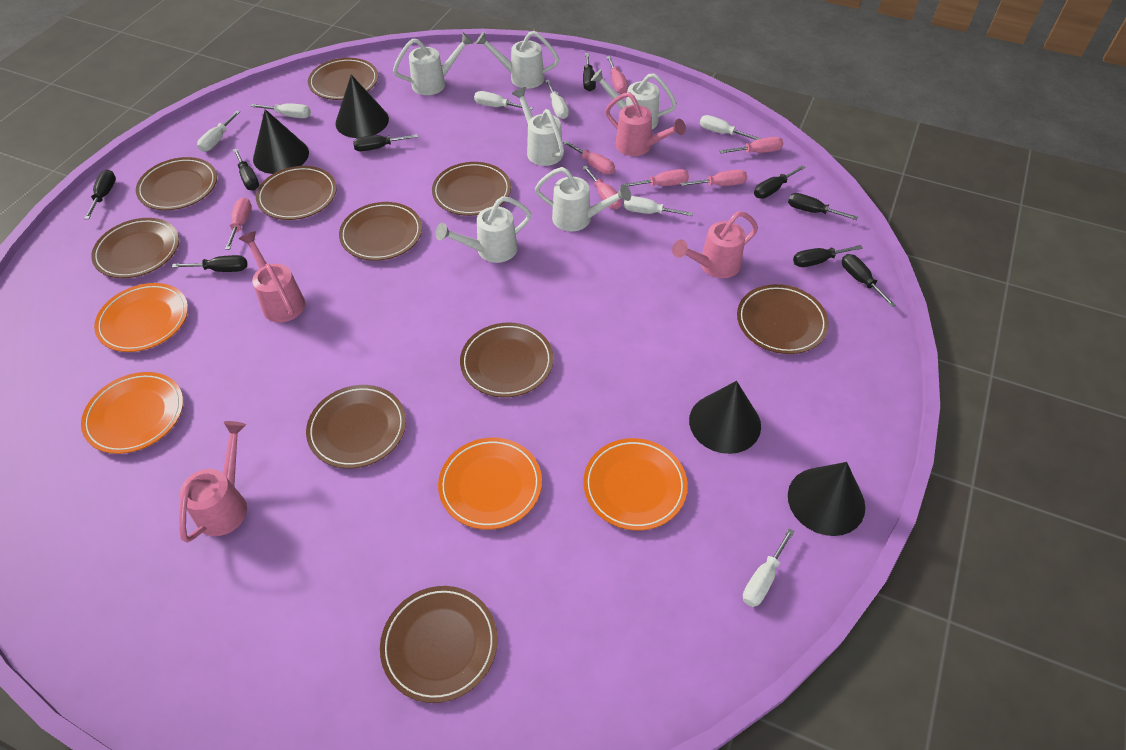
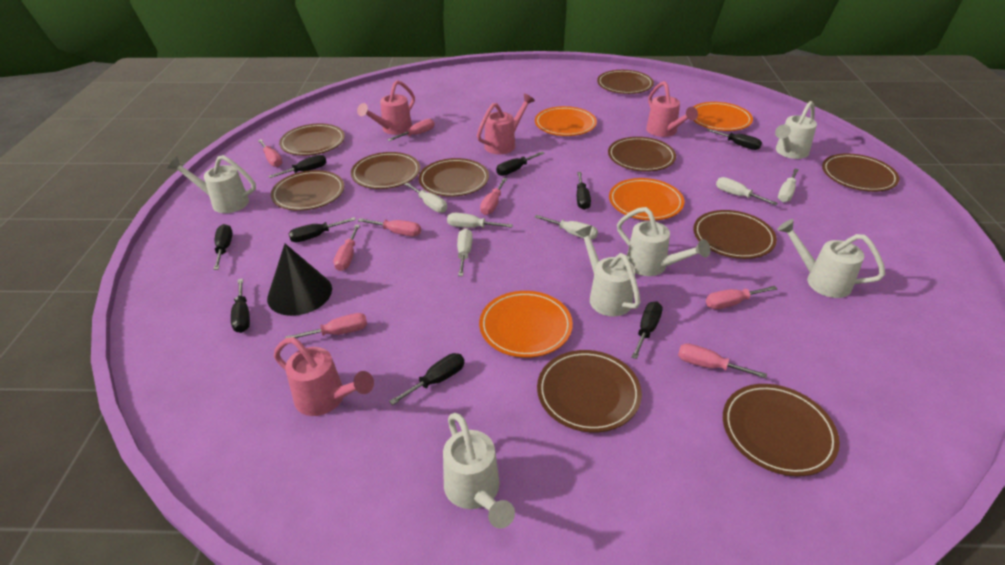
black cone: [253,109,309,174] [335,75,389,138] [689,381,761,454] [788,462,865,536] = 4 -> [267,244,332,316] = 1
pink screwdriver: [225,197,252,250] [563,141,615,175] [582,166,622,209] [606,56,628,94] [625,169,689,187] [681,170,747,186] [720,137,783,154] = 7 -> [258,139,282,167] [285,313,368,338] [334,225,360,271] [358,218,421,236] [387,119,435,141] [480,178,507,215] [678,343,767,378] [706,286,777,309] = 8
white screwdriver: [197,111,240,152] [250,103,311,118] [474,91,533,110] [545,80,569,119] [624,196,693,216] [700,115,761,140] [743,528,795,607] = 7 -> [404,183,447,213] [447,213,513,228] [457,228,473,276] [535,215,598,240] [716,177,778,205] [778,169,799,202] = 6

